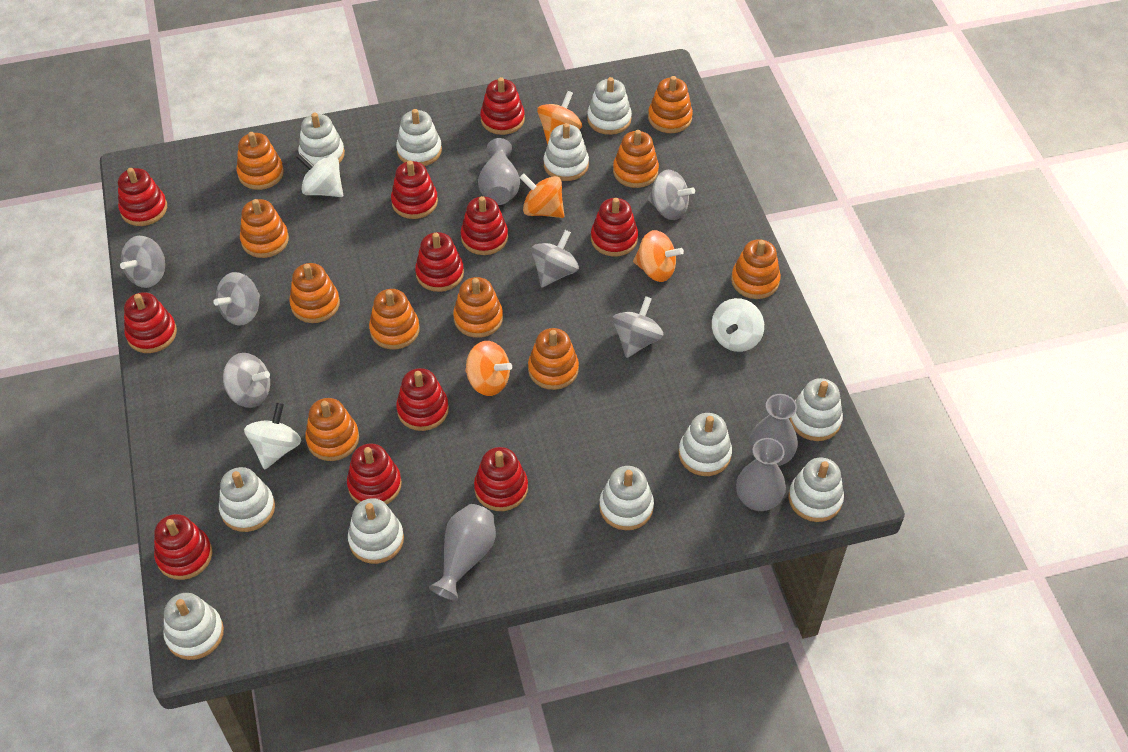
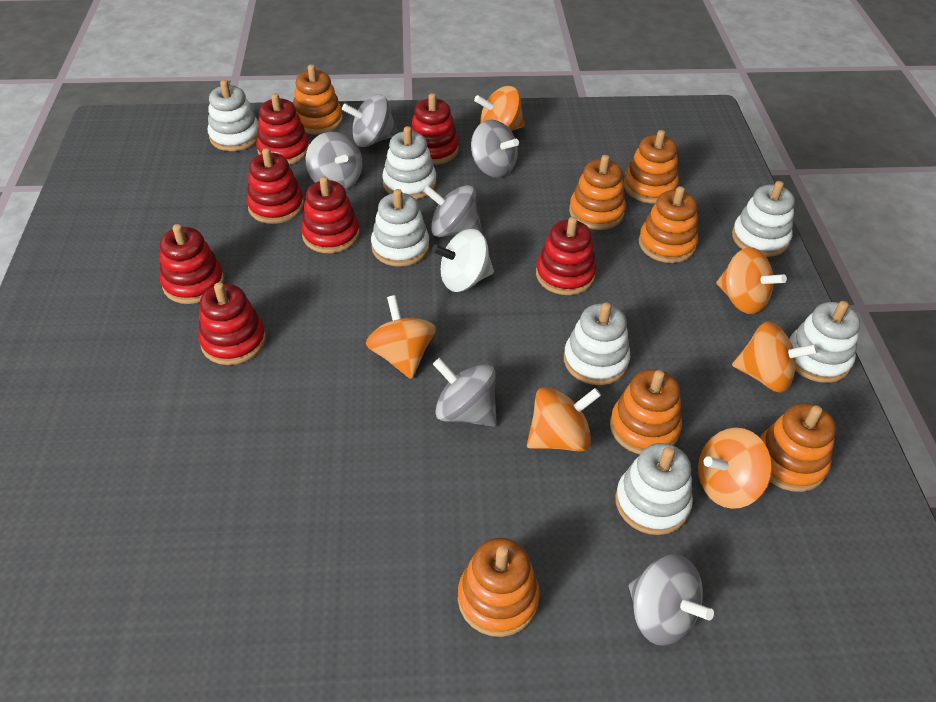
grey vase: [429,504,496,601] [478,138,520,205] [736,438,786,511] [749,394,798,466] = 4 -> none = 0
orange spinning top: [465,341,512,396] [520,173,564,218] [537,91,582,144] [633,230,684,282] = 4 -> [366,295,436,379] [474,86,525,131] [527,387,601,452] [698,427,772,509] [716,247,787,314] [732,321,818,393] = 6
orange stacking toy: [237,132,284,190] [240,199,289,258] [289,263,340,323] [305,398,359,461] [369,289,420,349] [453,277,503,338] [528,328,579,390] [613,130,659,188] [648,76,693,133] [731,239,781,299] = 10 -> [293,64,343,135] [458,538,540,637] [569,155,626,230] [610,369,682,454] [623,130,679,203] [639,186,698,263] [760,403,836,492] = 7
red stacking toy: [118,168,167,226] [124,292,177,353] [154,514,212,580] [347,443,402,504] [391,161,438,219] [396,368,449,431] [415,232,464,292] [461,196,508,255] [474,447,528,511] [480,77,525,135] [591,198,638,257] = 11 -> [160,224,224,304] [198,282,266,365] [246,148,304,224] [256,93,309,165] [301,176,360,253] [411,93,459,165] [536,217,596,295] = 7
white spinning top: [244,403,301,469] [296,153,343,197] [712,298,764,352] = 3 -> [432,229,494,292] = 1
white stacking toy: [163,593,224,660] [219,467,275,532] [298,113,345,165] [348,498,404,564] [396,109,442,166] [544,123,589,181] [587,77,632,135] [599,466,654,530] [679,413,732,476] [788,458,844,522] [789,378,843,441] = 11 -> [208,80,259,151] [371,189,430,267] [382,126,437,200] [564,303,630,385] [615,443,693,535] [732,181,795,257] [789,301,861,383] = 7

